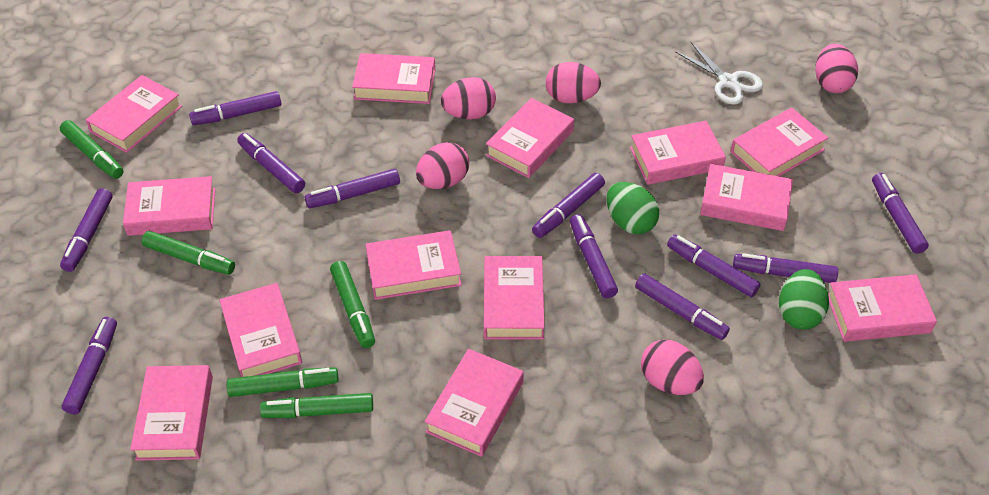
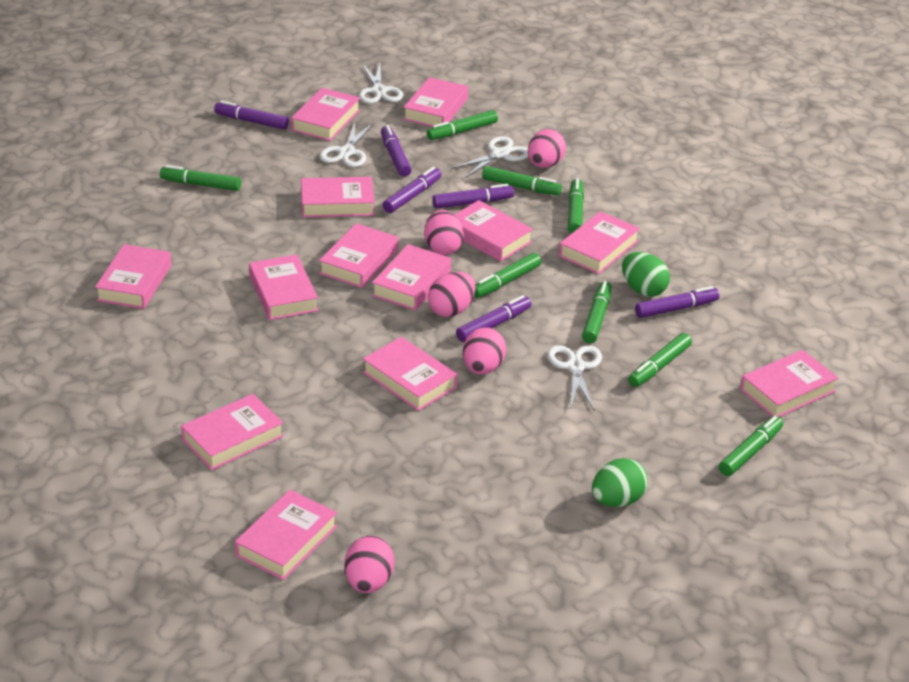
green marker: [60,120,124,179] [141,231,235,275] [227,367,339,397] [260,393,373,418] [330,261,375,348] = 5 -> [160,165,241,191] [427,110,498,140] [474,253,541,298] [482,166,562,196] [568,178,584,233] [582,281,612,343] [628,333,692,387] [719,416,783,476] = 8
purple marker: [60,188,113,272] [61,317,117,414] [189,91,281,125] [237,133,305,193] [305,169,400,208] [532,173,605,238] [570,214,618,298] [635,273,730,340] [667,234,760,297] [733,253,838,283] [872,173,929,254] = 11 -> [214,100,289,130] [381,125,411,177] [383,167,441,213] [432,184,514,209] [456,295,531,342] [635,286,720,318] = 6
white scissors: [675,42,763,105] = 1 -> [320,122,374,167] [359,63,403,104] [451,136,528,178] [548,345,602,410] = 4

